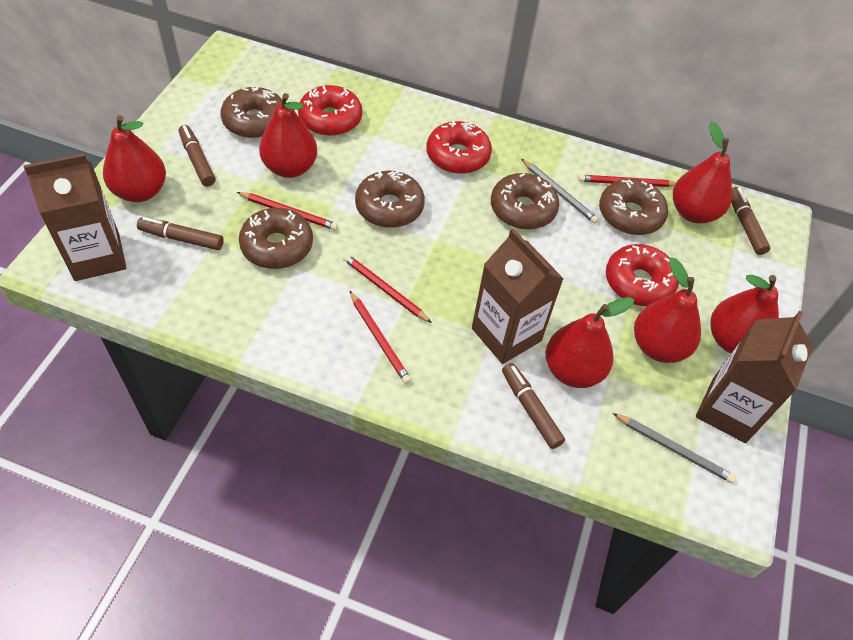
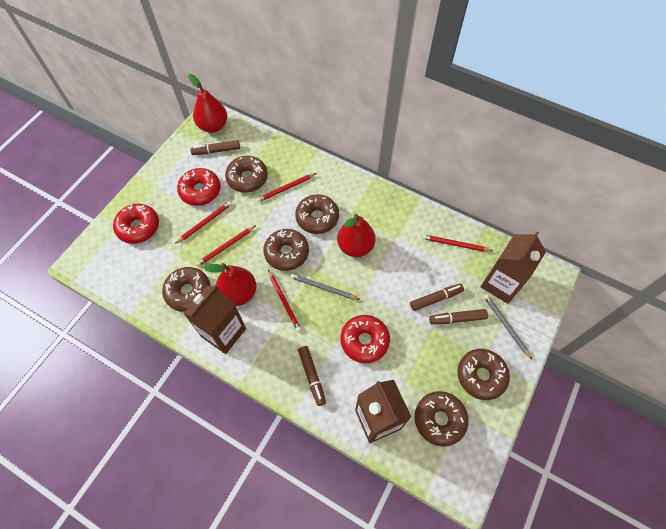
brown donut: [221,86,282,138] [239,208,313,269] [355,170,425,228] [491,173,559,230] [599,179,668,235] = 5 -> [162,267,210,312] [225,156,268,192] [263,229,309,271] [295,194,339,234] [415,391,469,447] [457,349,510,400] = 6
red pear: [103,115,166,202] [259,93,317,178] [545,297,634,388] [634,257,701,363] [673,121,732,223] [710,275,779,354] = 6 -> [188,74,227,133] [204,263,256,306] [337,214,375,257] = 3
red pencil: [237,192,338,230] [343,254,432,323] [349,290,411,384] [578,175,676,187] = 4 -> [175,201,232,244] [196,225,256,267] [257,173,316,202] [268,270,302,332] [422,235,493,251] = 5

